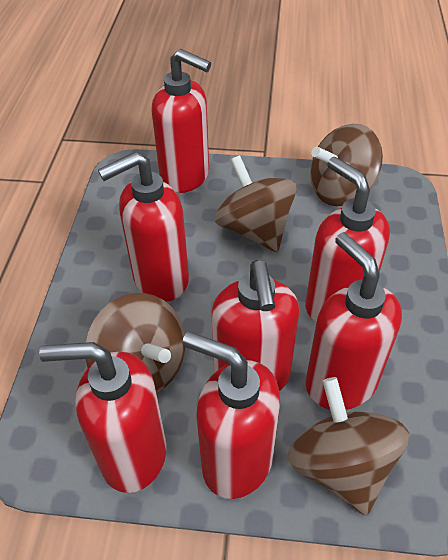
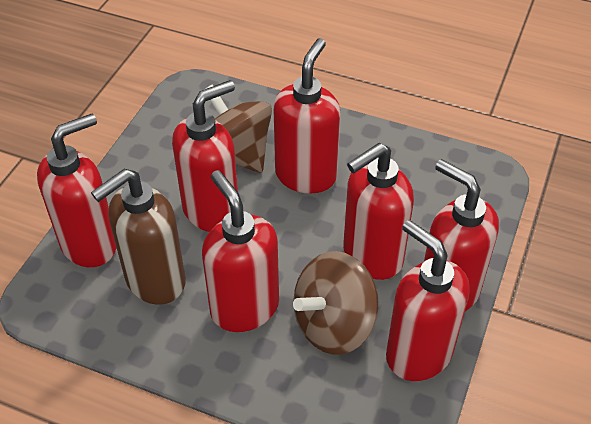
brown soap dispenser: none = 0 -> [91,169,186,305] = 1
brown spinning top: [86,293,185,394] [215,156,297,252] [288,377,409,516] [310,124,383,206] = 4 -> [204,84,272,173] [293,251,379,355] = 2

